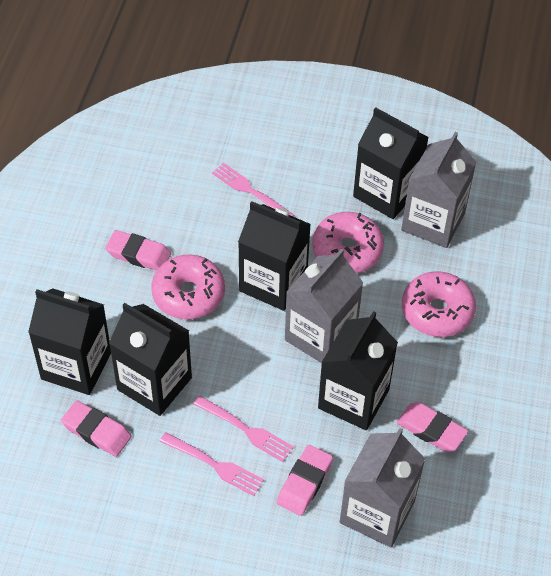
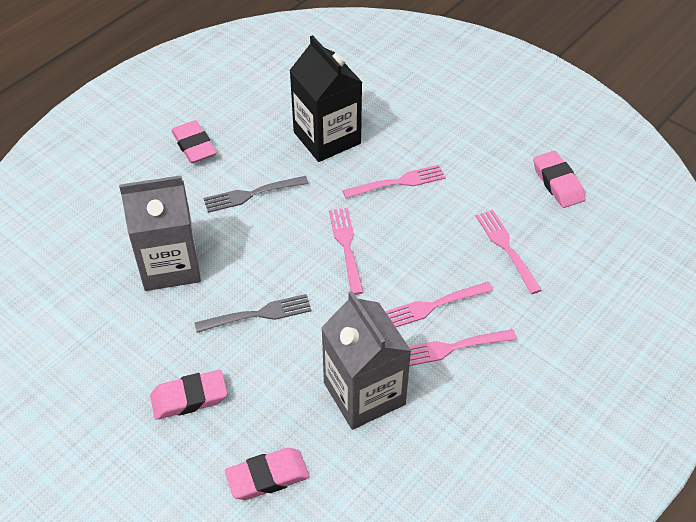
black carton: [28,289,111,395] [109,303,192,416] [238,201,311,311] [318,311,398,430] [353,107,429,219] = 5 -> [289,35,363,162] = 1
grey carton: [285,249,363,363] [340,428,425,548] [401,132,476,248] = 3 -> [119,175,201,291] [321,291,411,430] = 2
grey fork: none = 0 -> [195,294,312,333] [203,176,309,213] = 2
pink donut: [151,255,225,319] [312,212,384,273] [402,271,476,337] = 3 -> none = 0
pink fork: [159,432,264,496] [194,396,294,462] [212,163,294,217] = 3 -> [329,208,364,295] [343,165,446,198] [385,282,493,327] [409,329,517,366] [476,210,541,294] = 5

